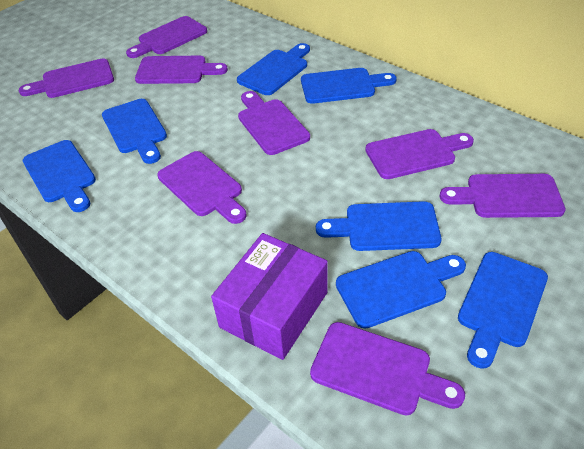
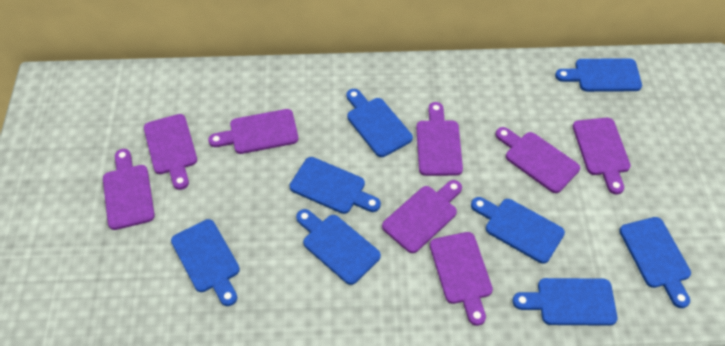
blue cutting board: [23,140,96,212] [102,99,167,164] [237,43,310,95] [301,68,397,104] [316,201,442,251] [336,251,466,329] [458,252,548,369] = 7 -> [171,219,240,306] [290,157,381,214] [296,209,381,285] [346,89,413,157] [471,197,565,264] [512,278,617,326] [555,58,642,92] [619,217,691,308] = 8
purple box: [211,233,328,360] = 1 -> none = 0

